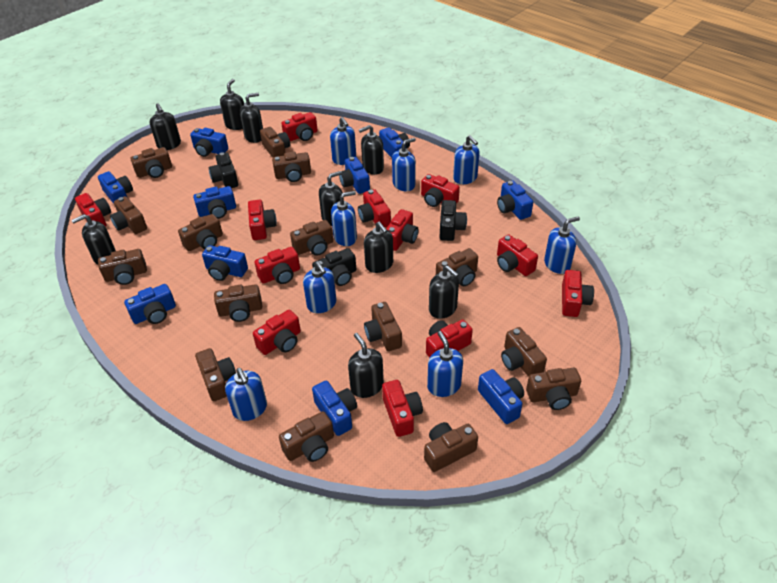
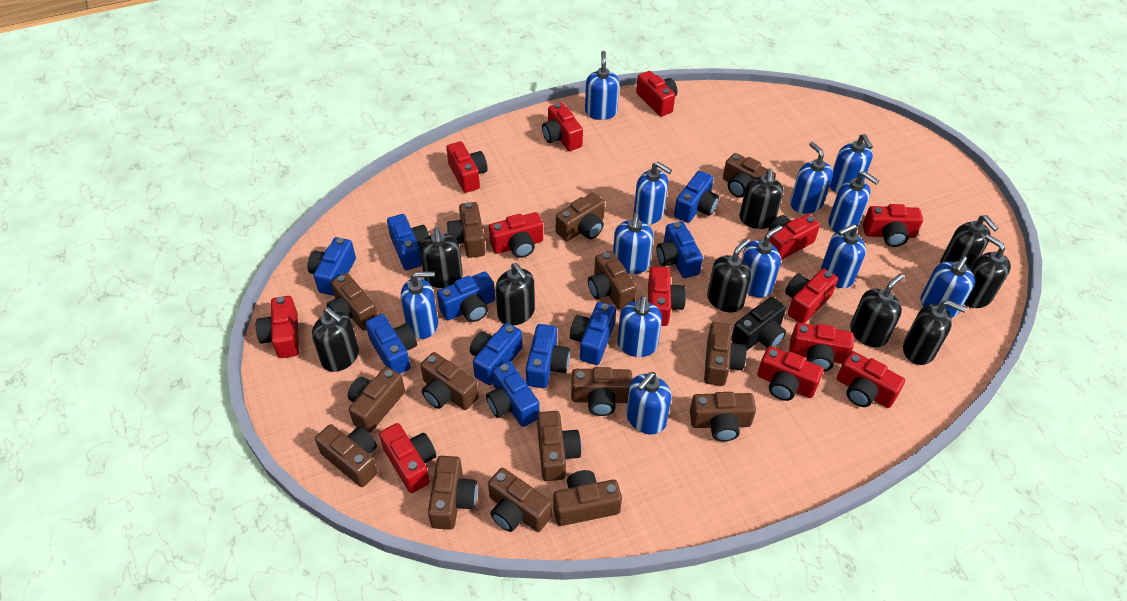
black camera: [209,152,238,188] [312,248,356,286] [439,200,467,241] = 3 -> [731,297,786,350] = 1
blue soap dispenser: [225,368,267,421] [303,261,337,313] [330,117,356,165] [331,191,357,246] [392,138,416,191] [427,331,463,397] [453,135,480,184] [544,216,580,274] = 8 -> [401,271,438,339] [585,51,619,120] [613,213,654,274] [617,296,662,357] [626,372,671,434] [634,162,672,225] [742,225,782,298] [790,142,833,214] [821,224,866,288] [828,171,879,232] [829,134,873,193] [920,256,975,318] = 12
red camera: [75,193,111,227] [248,200,277,240] [253,310,301,355] [254,247,300,284] [281,112,318,141] [358,189,391,227] [382,380,423,437] [386,209,419,251] [421,174,460,207] [426,320,473,358] [497,234,538,276] [562,270,594,317] = 12 -> [255,296,299,358] [379,423,436,493] [446,141,488,193] [489,212,543,258] [542,103,583,151] [636,71,678,117] [648,267,686,326] [757,346,824,401] [769,214,820,260] [785,269,838,323] [789,323,854,372] [837,351,905,408] [863,204,923,247] = 13

